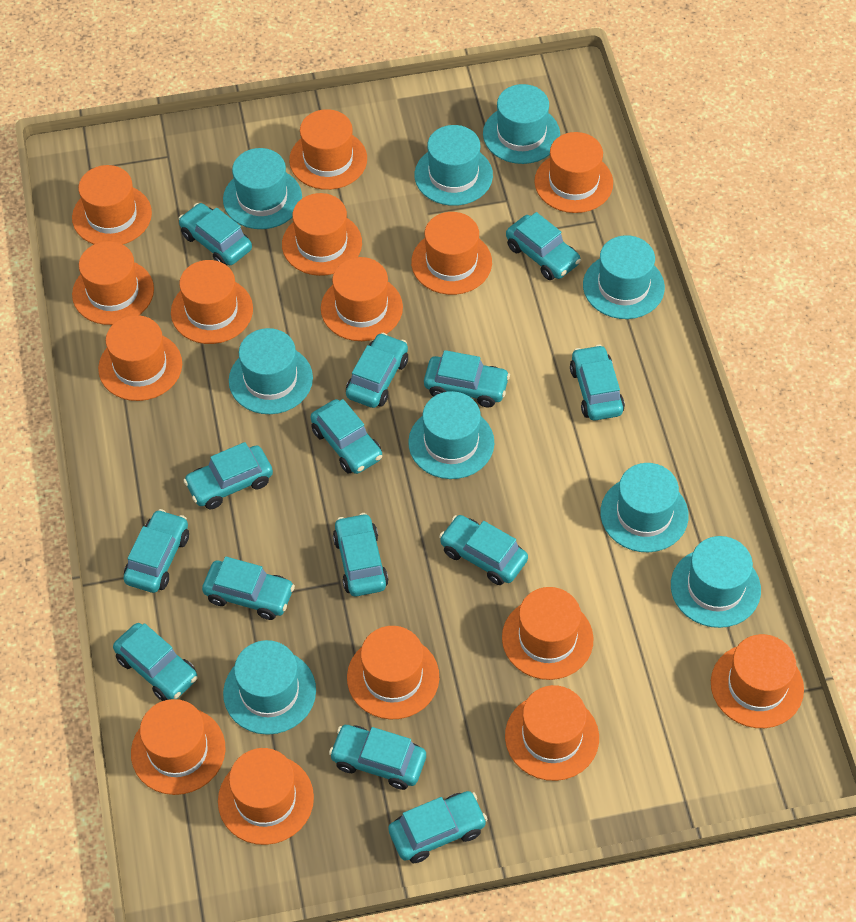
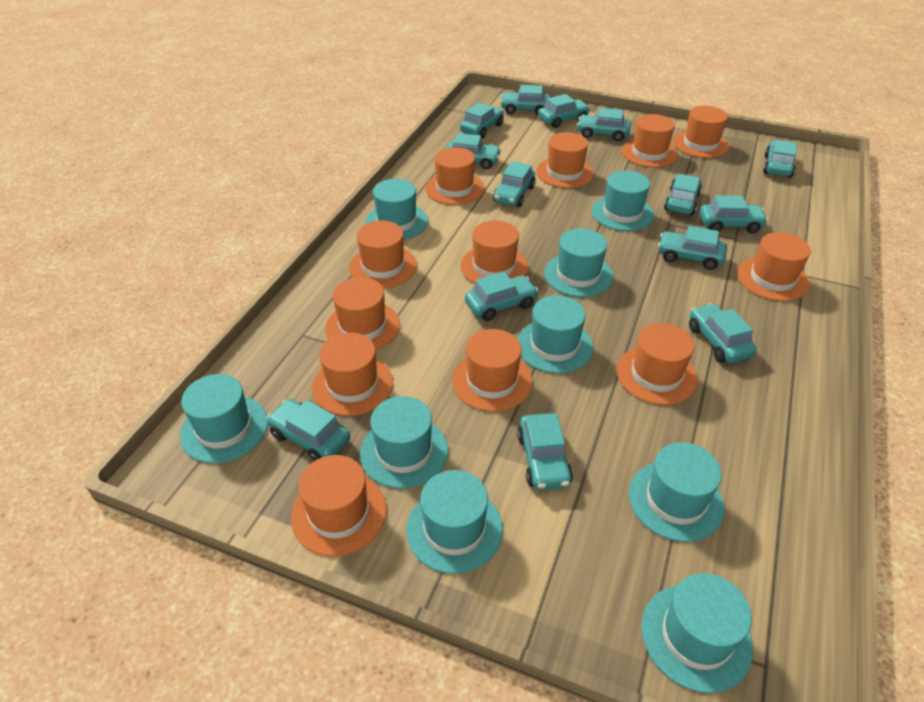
orange hat: [72,165,152,244] [72,241,154,325] [98,315,182,401] [131,699,225,795] [171,260,253,344] [218,748,314,845] [282,193,362,276] [289,109,367,190] [321,257,403,341] [347,626,439,720] [411,212,492,295] [502,587,594,680] [505,685,599,781] [534,132,613,213] [711,634,804,728] = 15 -> [291,455,387,556] [312,333,393,416] [325,277,400,350] [349,221,417,288] [425,147,485,205] [452,329,533,412] [460,221,528,284] [536,132,594,188] [616,323,698,405] [622,114,678,167] [673,106,729,158] [737,232,811,301] = 12

